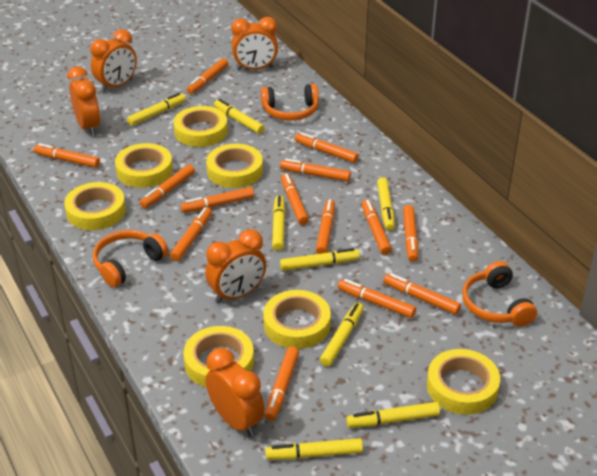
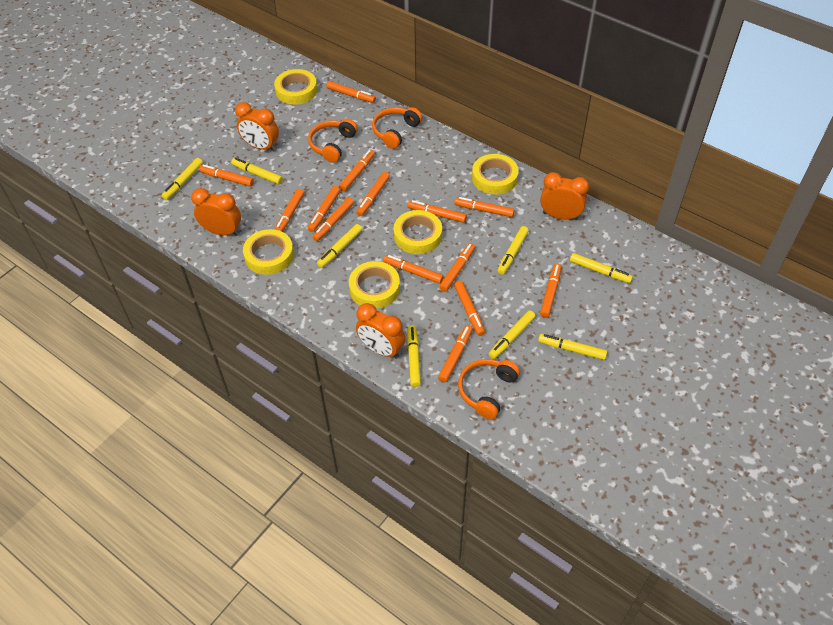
orange clock: [67,67,101,136] [90,29,137,93] [205,229,266,303] [205,348,265,437] [231,17,278,70] = 5 -> [191,188,241,236] [235,102,279,152] [356,303,405,359] [540,172,589,220] = 4
yellow tape: [64,182,126,230] [115,143,173,188] [174,106,228,147] [183,326,254,387] [206,144,263,188] [263,290,331,349] [427,349,500,415] = 7 -> [243,229,294,275] [274,69,317,105] [349,261,400,309] [394,210,442,254] [472,154,519,195] = 5

